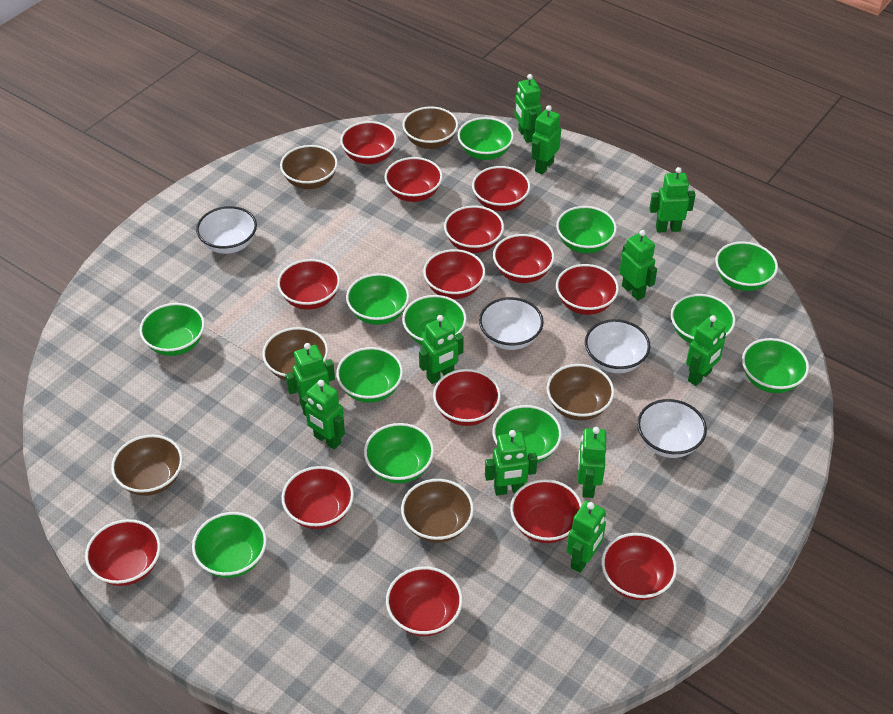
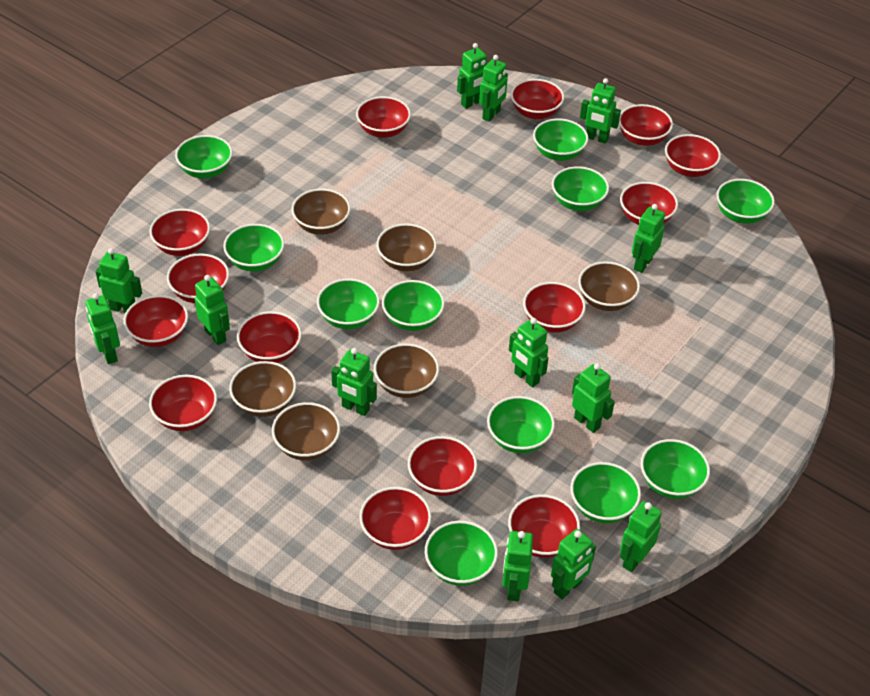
green bowl: [139,303,205,356] [192,512,267,578] [336,347,403,403] [346,273,409,325] [364,423,434,483] [402,295,467,345] [458,117,514,160] [492,405,562,463] [556,206,617,253] [671,294,736,344] [715,241,778,291] [742,338,809,393] = 12 -> [175,135,233,179] [223,224,284,272] [317,278,380,329] [382,280,445,331] [425,521,498,586] [487,396,555,453] [533,119,589,161] [552,166,609,211] [570,462,641,523] [641,439,710,499] [716,179,775,224] = 11
green robot: [286,343,335,409] [301,380,345,450] [419,315,464,384] [485,430,538,495] [514,74,542,143] [531,105,561,174] [566,501,606,573] [578,427,606,498] [620,230,657,301] [649,167,696,233] [686,315,726,386] = 11 -> [85,293,120,364] [95,248,142,314] [195,275,230,345] [331,348,377,416] [457,43,488,109] [479,55,508,122] [502,531,533,601] [509,318,548,387] [551,529,596,599] [572,363,615,433] [580,78,621,144] [620,501,662,572] [632,204,665,273] = 13
white bowl: [196,206,257,254] [479,297,544,350] [585,319,650,373] [637,399,707,458] = 4 -> none = 0

